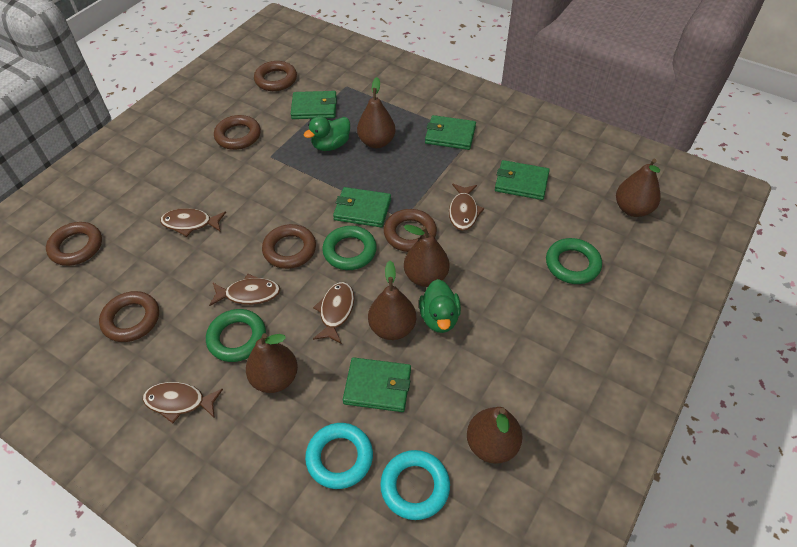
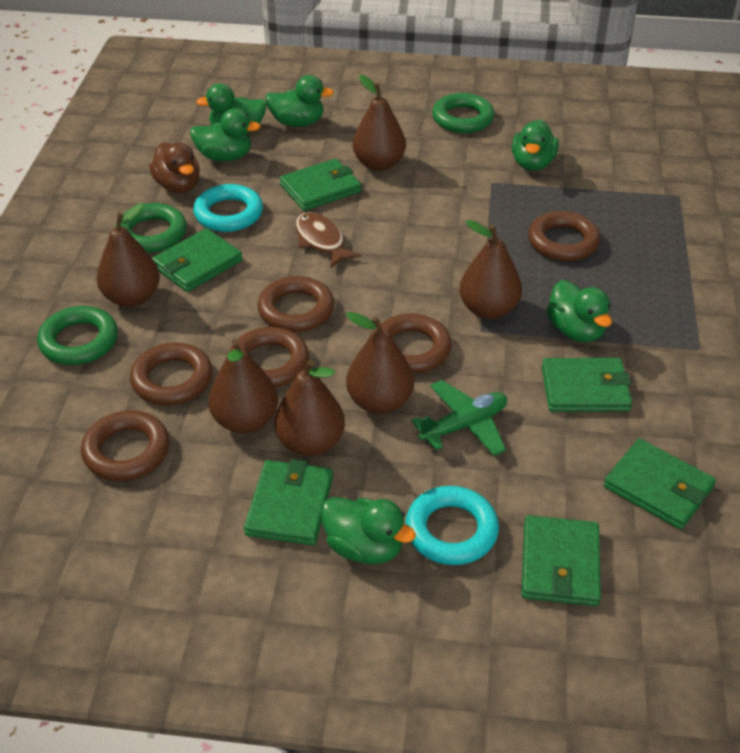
brown duck: none = 0 -> [149,143,200,193] = 1
brown fish: [143,382,223,423] [160,208,226,237] [209,274,280,306] [313,282,354,344] [449,184,484,231] = 5 -> [296,212,362,268] = 1
green duck: [304,116,350,151] [419,279,461,333] = 2 -> [190,108,261,162] [196,83,267,133] [265,75,334,127] [321,497,416,564] [512,120,559,171] [547,280,612,343] = 6
green plane: none = 0 -> [411,380,507,456] = 1
green wallet: [291,91,337,119] [333,187,391,227] [343,357,411,412] [425,115,476,150] [495,160,550,200] = 5 -> [152,228,242,292] [244,459,333,545] [280,159,361,211] [522,515,601,606] [542,358,632,412] [604,439,716,529] = 6

